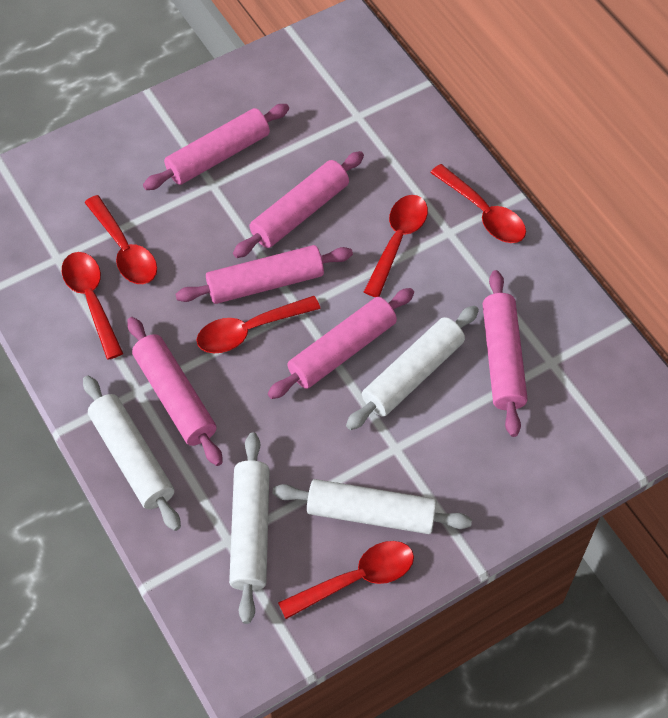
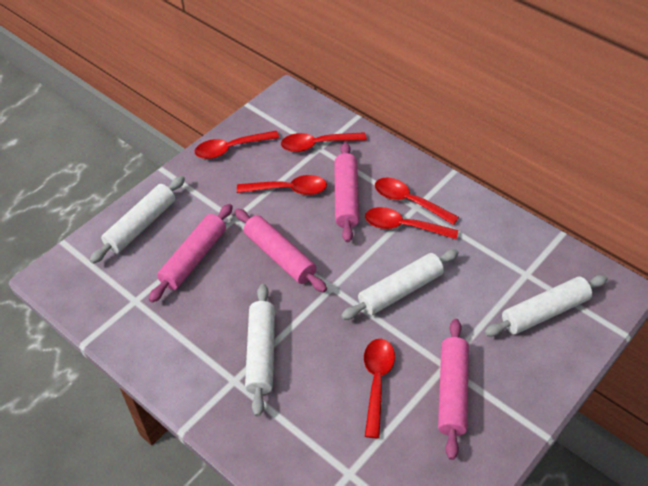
pink rolling pin: [127,317,223,466] [143,104,289,190] [175,245,353,304] [233,151,364,258] [268,288,414,399] [482,270,528,437] = 6 -> [149,204,233,303] [235,209,327,292] [334,142,359,242] [438,319,469,460] = 4

